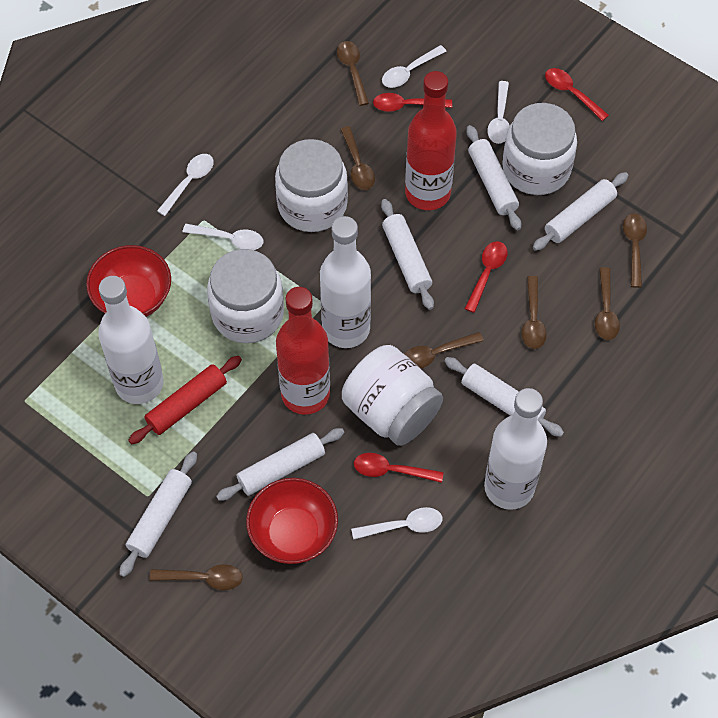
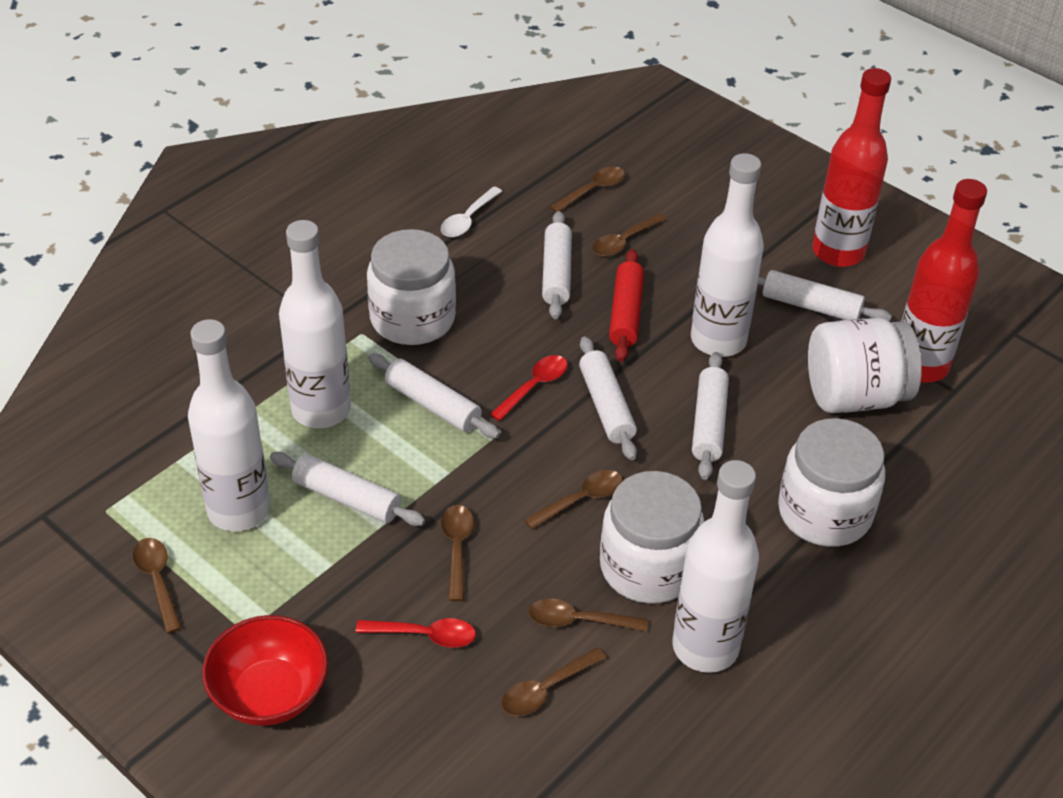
red bowl: [86,245,171,317] [246,478,338,564] = 2 -> [202,615,328,726] = 1
red spoon: [354,453,443,483] [373,93,452,112] [465,241,507,313] [545,68,609,121] = 4 -> [355,618,476,648] [490,355,567,421] = 2
white bottle: [98,276,164,404] [320,216,371,348] [484,388,547,510] = 3 -> [188,319,270,531] [279,220,351,428] [672,460,759,673] [691,153,764,357] = 4
white spoon: [157,154,214,216] [183,224,264,250] [351,507,442,540] [382,45,447,88] [487,81,510,144] = 5 -> [441,187,502,237] = 1

